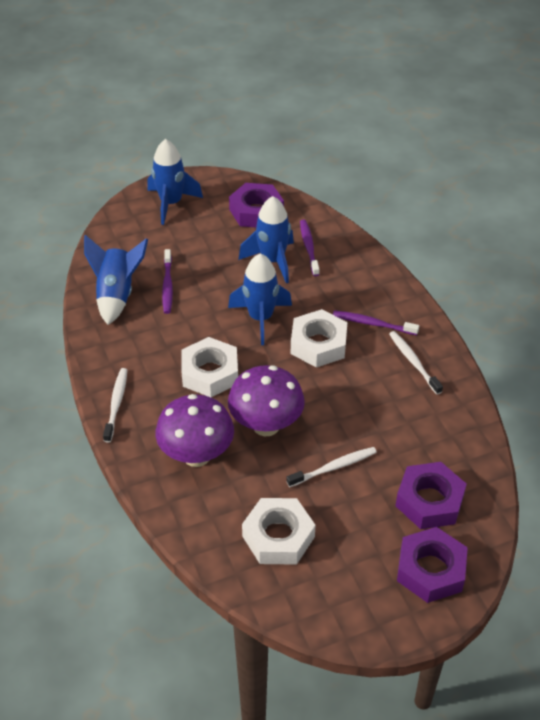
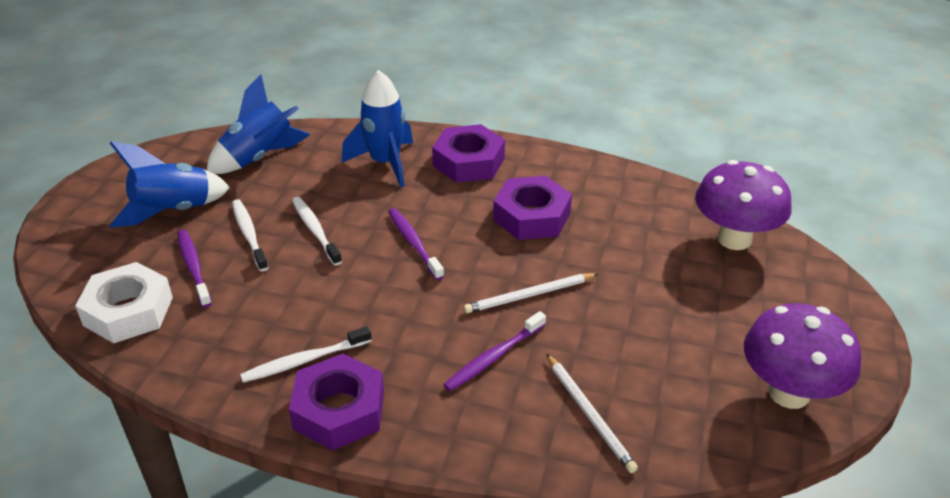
blue rocket: [84,235,148,325] [148,139,203,225] [228,253,292,345] [238,196,294,283] = 4 -> [109,141,230,228] [207,74,310,174] [342,70,413,187] = 3
white nut: [182,337,238,397] [242,498,316,565] [291,309,347,368] = 3 -> [75,262,173,343] = 1
white pencil: none = 0 -> [464,273,598,313] [547,354,638,473] = 2

